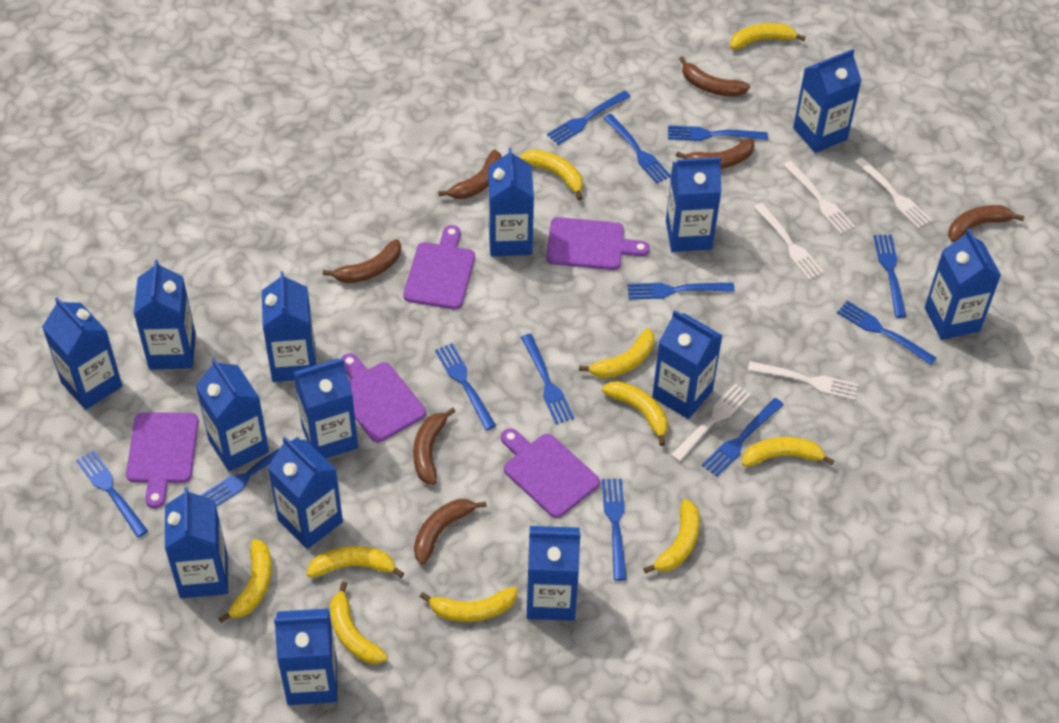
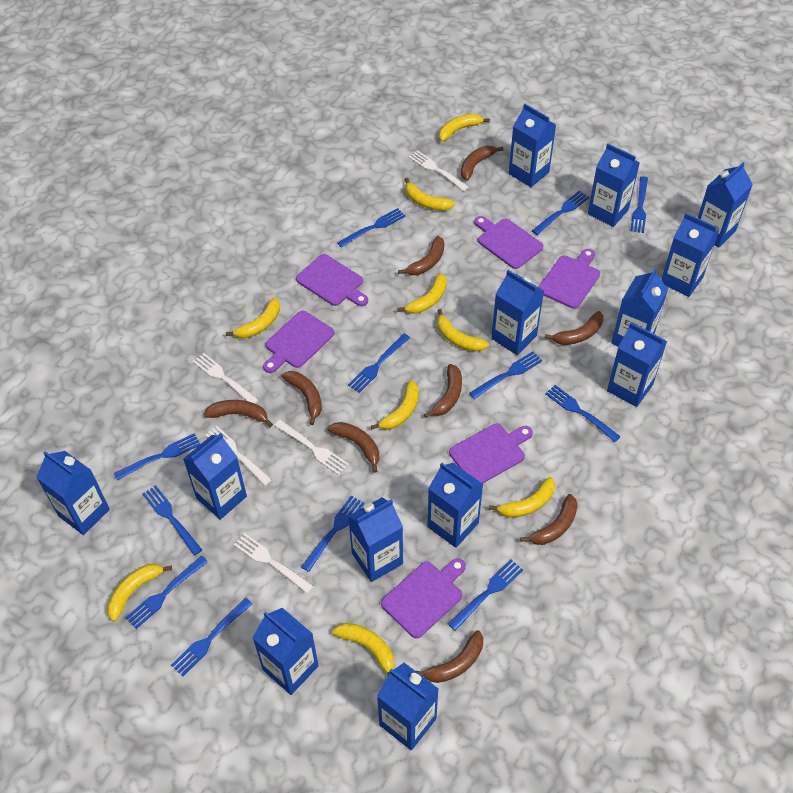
blue carton: [42,297,123,410] [134,260,196,369] [165,487,228,598] [195,358,269,472] [262,271,316,382] [268,437,343,549] [274,608,337,705] [293,358,358,459] [488,148,534,256] [527,526,580,621] [652,310,723,419] [666,157,722,252] [793,49,862,153] [925,229,1001,340] = 14 -> [36,451,110,535] [183,433,247,520] [253,608,319,695] [348,497,403,582] [377,663,438,750] [428,463,483,548] [491,270,544,355] [509,104,556,187] [588,143,640,227] [607,322,667,407] [611,269,668,347] [662,213,719,297] [698,162,753,248] = 13
brown banana: [323,239,401,283] [413,408,456,485] [414,499,487,565] [438,150,502,199] [676,139,754,169] [679,56,750,96] [948,205,1025,242] = 7 -> [204,400,273,427] [282,371,322,425] [328,422,379,473] [398,236,444,275] [416,630,483,683] [424,364,462,418] [461,146,504,181] [520,494,578,545] [545,311,603,345] = 9
purple cutting board: [126,412,199,508] [341,353,426,442] [403,225,475,309] [501,428,600,518] [546,217,650,270] = 5 -> [263,311,334,373] [296,254,368,306] [381,558,466,639] [449,424,533,484] [474,216,543,269] [538,249,600,309] = 6
yellow banana: [218,539,272,623] [307,546,404,578] [330,582,388,664] [420,587,518,622] [520,149,583,200] [579,328,654,378] [602,381,668,446] [643,499,700,573] [730,23,806,50] [742,437,834,467] = 10 -> [107,564,172,621] [226,297,280,338] [332,623,394,675] [371,380,419,430] [397,273,447,314] [404,178,455,211] [437,309,489,352] [439,114,490,141] [489,477,555,518] = 9

